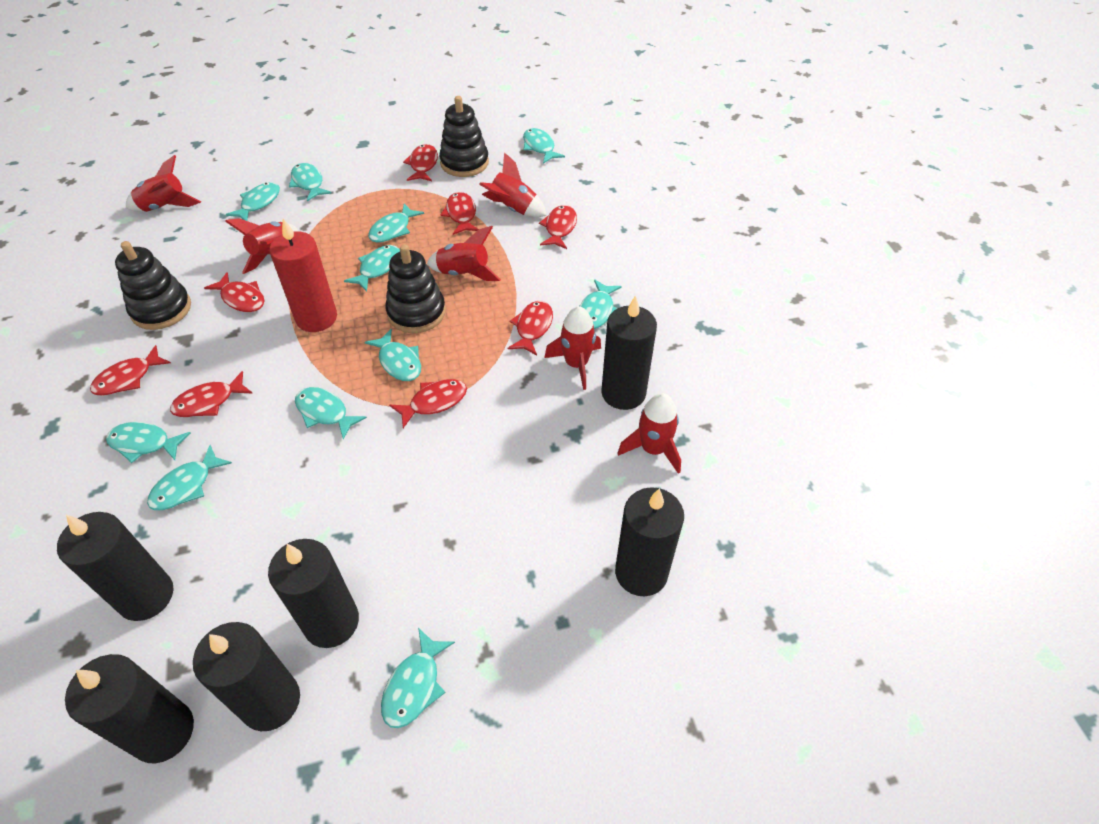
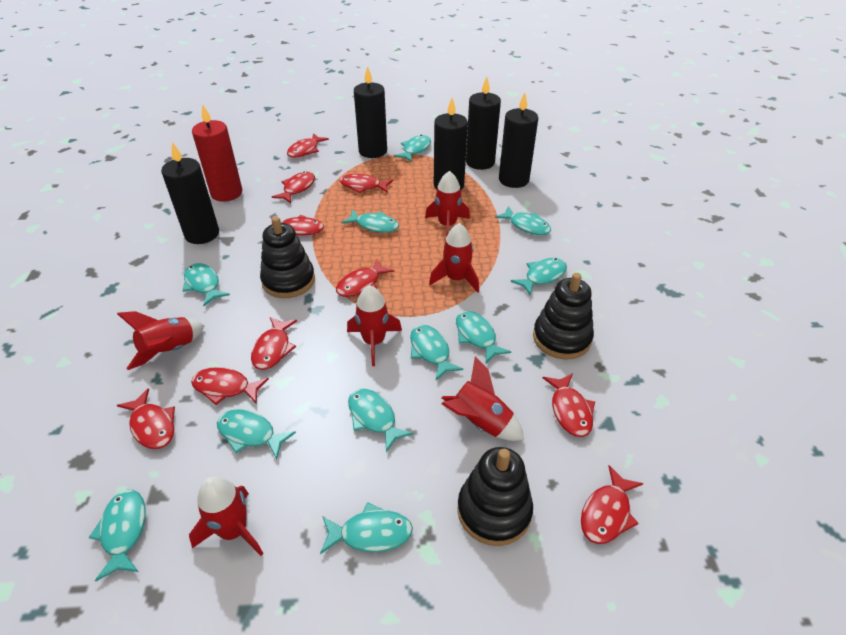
black candle: [57,512,173,621] [65,654,194,764] [193,622,300,731] [268,539,359,648] [601,296,657,410] [615,487,684,596] = 6 -> [161,142,219,244] [354,66,387,158] [434,98,468,190] [466,77,501,170] [499,93,538,188] = 5
red fish: [90,345,171,396] [170,371,253,417] [204,272,265,312] [389,379,467,428] [403,144,438,181] [441,192,479,235] [507,301,553,355] [539,205,577,249] = 8 -> [117,388,175,449] [191,367,269,405] [251,317,297,370] [271,215,324,236] [272,172,315,203] [287,133,329,158] [336,259,395,297] [340,174,393,193] [543,373,595,437] [581,465,643,544] = 10

